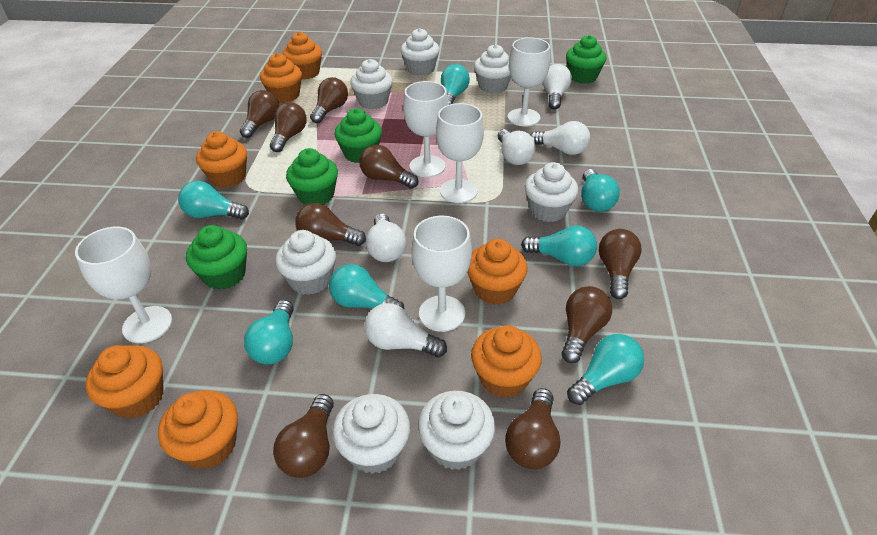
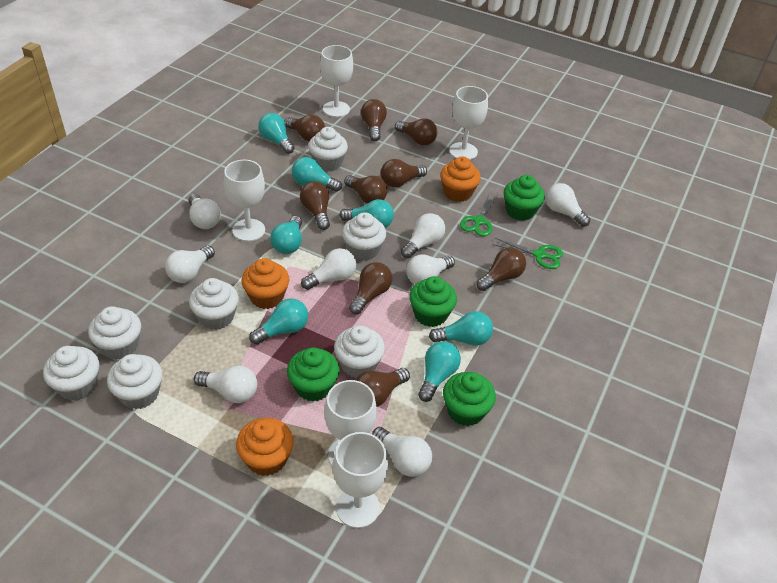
green scissors: none = 0 -> [460,194,497,236] [492,238,563,269] = 2
orange cupcake: [85,345,164,419] [158,390,238,470] [196,131,247,188] [260,53,302,103] [283,32,322,80] [467,239,527,305] [471,325,542,398] = 7 -> [236,418,294,476] [242,258,289,309] [440,156,481,202] = 3
white light bulb: [365,303,447,357] [366,214,406,262] [498,129,536,165] [531,121,590,155] [542,64,572,109] = 5 -> [165,246,215,283] [189,194,221,229] [194,366,257,403] [301,248,356,290] [372,427,432,477] [401,213,445,258] [406,254,455,284] [546,183,590,227] = 8

